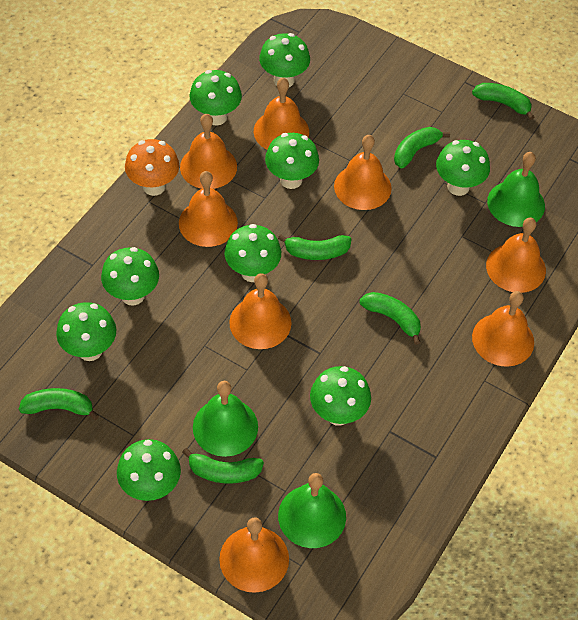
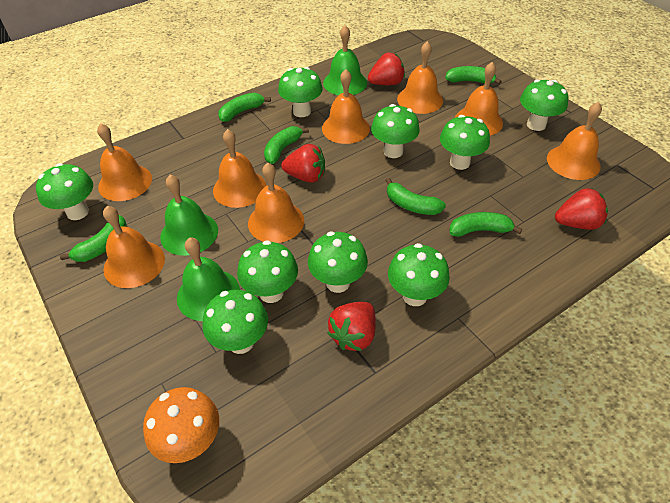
red strawberry: none = 0 -> [281,144,325,183] [327,302,376,351] [368,52,405,85] [555,188,608,230] = 4

